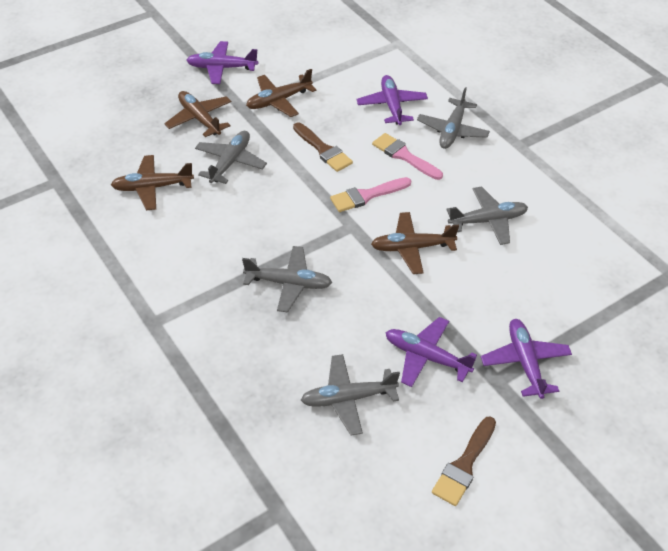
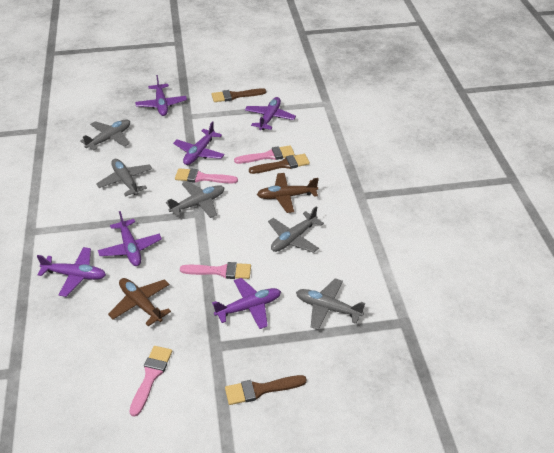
brown brush: [293,122,353,172] [432,417,496,506] = 2 -> [212,88,267,102] [225,375,307,405] [249,154,310,174] = 3
brown plane: [111,155,194,210] [164,91,232,137] [246,69,316,117] [371,212,459,274] = 4 -> [108,278,171,326] [257,173,319,213] = 2
pink brush: [330,177,411,212] [372,133,443,180] = 2 -> [129,346,172,417] [175,168,238,184] [180,262,251,279] [234,145,295,164] = 4
purple plane: [186,41,258,84] [356,75,428,125] [385,317,477,387] [481,319,572,399] = 4 -> [37,247,106,297] [98,211,162,266] [135,75,187,116] [173,121,225,165] [212,278,281,329] [245,97,296,130] = 6

